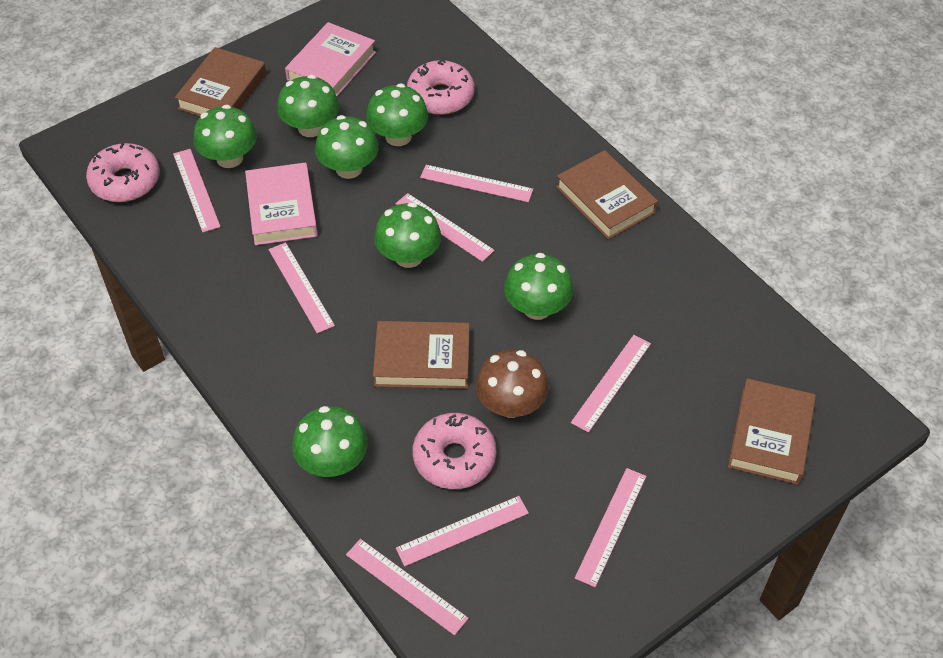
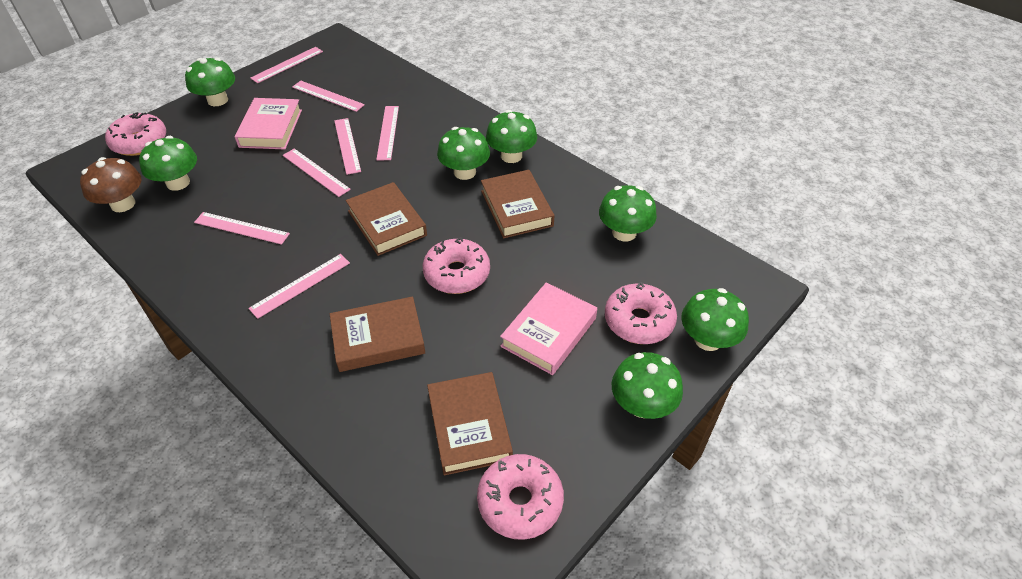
pink donut: [86,143,160,202] [407,59,475,115] [413,413,496,489] = 3 -> [105,112,166,156] [423,237,490,294] [477,454,564,540] [605,282,677,344] = 4
pink ruler: [173,149,221,232] [269,242,335,333] [346,539,469,635] [395,193,495,262] [396,496,529,567] [420,165,533,202] [571,335,651,433] [575,468,646,587] = 8 -> [194,212,290,245] [248,254,350,319] [250,47,323,83] [283,148,351,197] [292,81,365,112] [334,118,361,175] [376,106,399,160] = 7

